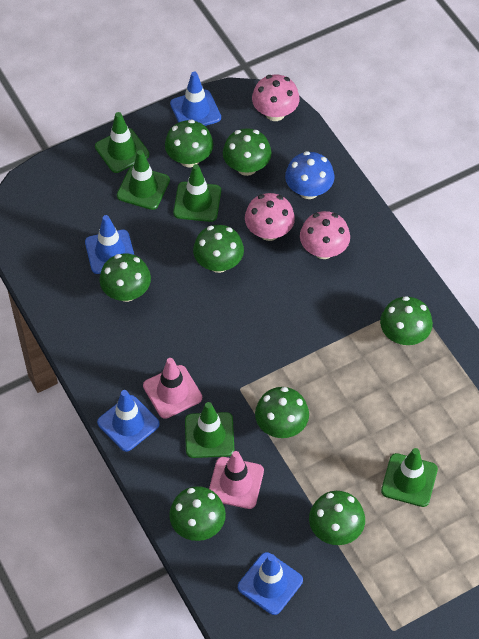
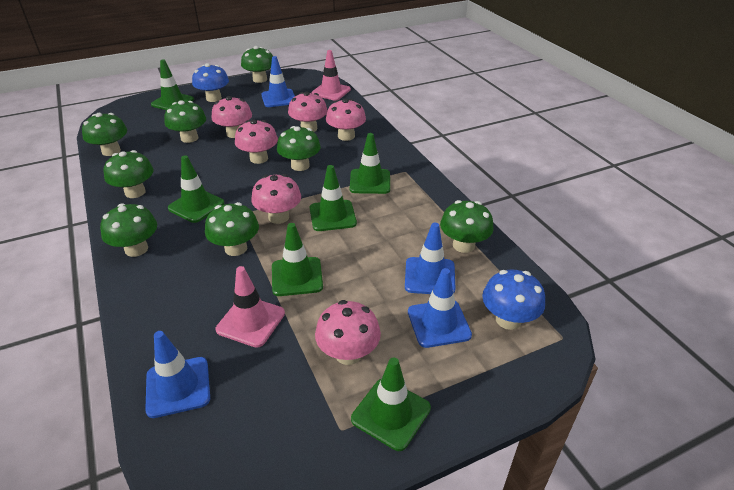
blue mushroom: [285,151,334,199] = 1 -> [192,63,229,102] [482,270,545,330] = 2
green traffic cone: [95,112,149,173] [117,150,170,210] [173,164,221,222] [185,402,234,458] [381,448,438,507] = 5 -> [151,59,194,110] [168,155,224,223] [272,223,323,296] [310,165,357,231] [350,133,390,194] [351,357,431,451] = 6
pink mushroom: [245,193,295,241] [252,75,300,121] [300,211,350,259] = 3 -> [212,96,252,138] [235,120,278,164] [251,174,301,224] [288,91,327,132] [315,300,381,365] [326,99,366,141] = 6

